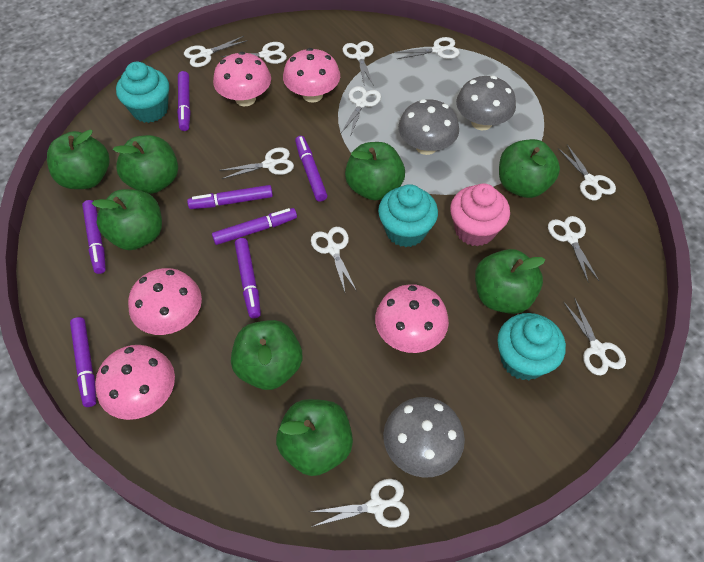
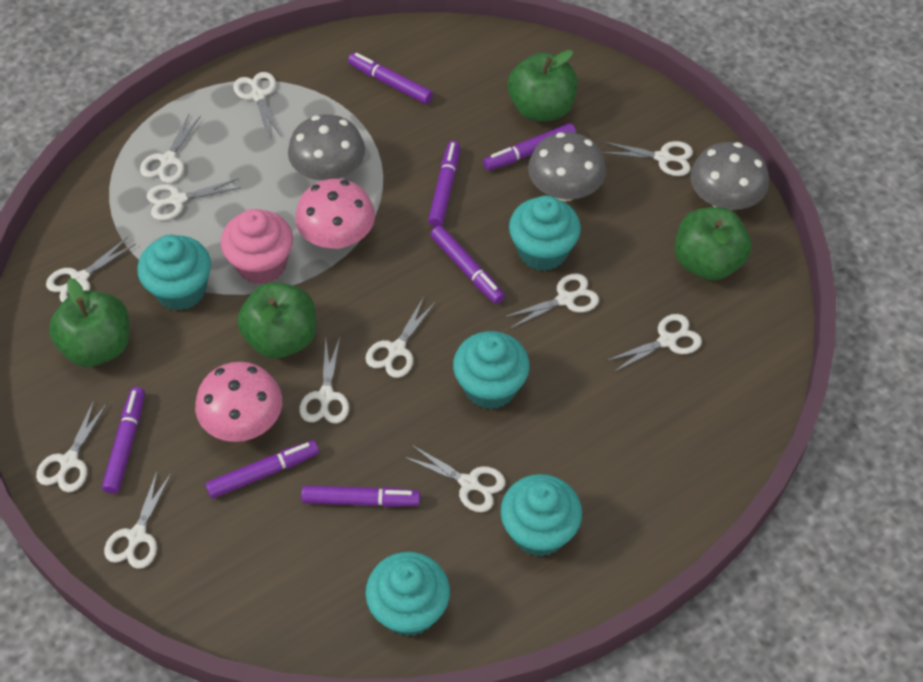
green apple: [47,130,109,189] [92,189,162,250] [113,135,178,194] [231,320,302,390] [276,399,353,476] [345,142,405,200] [475,249,545,314] [499,139,560,198] = 8 -> [49,278,130,367] [237,282,316,358] [508,50,578,121] [675,207,752,281] = 4
pink mushroom: [95,345,175,420] [128,268,202,335] [213,52,271,106] [283,48,340,103] [375,284,449,353] = 5 -> [195,362,282,442] [295,179,375,249] = 2
turquoise cupcake: [116,62,169,123] [378,184,438,247] [497,313,566,380] = 3 -> [137,235,211,311] [365,552,450,637] [453,331,530,409] [500,474,582,557] [509,196,581,271] = 5
white scissors: [184,36,248,67] [219,147,294,179] [221,42,287,64] [310,479,410,528] [311,227,356,292] [341,86,381,137] [343,41,374,86] [394,37,460,59] [548,216,599,283] [558,145,616,200] [564,298,626,375] = 11 -> [36,401,107,492] [46,237,136,303] [104,471,171,569] [140,114,201,183] [146,179,240,221] [233,72,281,136] [299,337,349,424] [365,297,436,378] [404,445,506,512] [503,274,599,329] [602,141,693,176] [606,314,702,373] = 12

